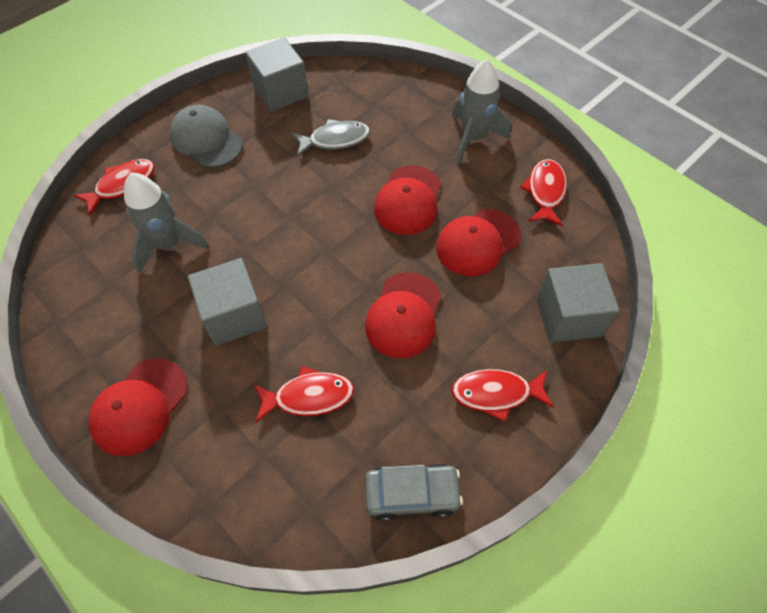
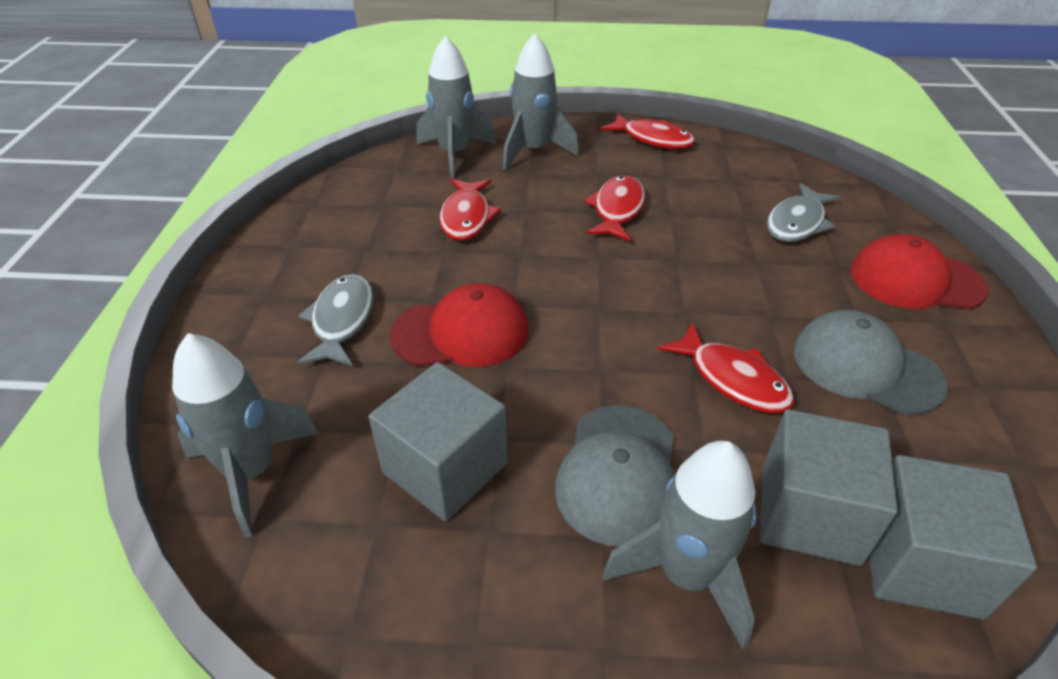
grey cap: [170,105,243,168] = 1 -> [555,405,675,546] [794,310,948,415] = 2
grey car: [365,463,463,521] = 1 -> none = 0
grey fish: [292,119,370,157] = 1 -> [297,274,373,366] [767,183,840,242] = 2
grey rocket: [124,173,209,274] [452,59,511,163] = 2 -> [172,333,319,538] [417,36,496,179] [503,33,579,170] [603,441,757,649] = 4
red cap: [88,358,188,456] [365,272,441,358] [374,165,442,235] [436,209,521,276] = 4 -> [390,283,528,367] [851,234,989,309] = 2

